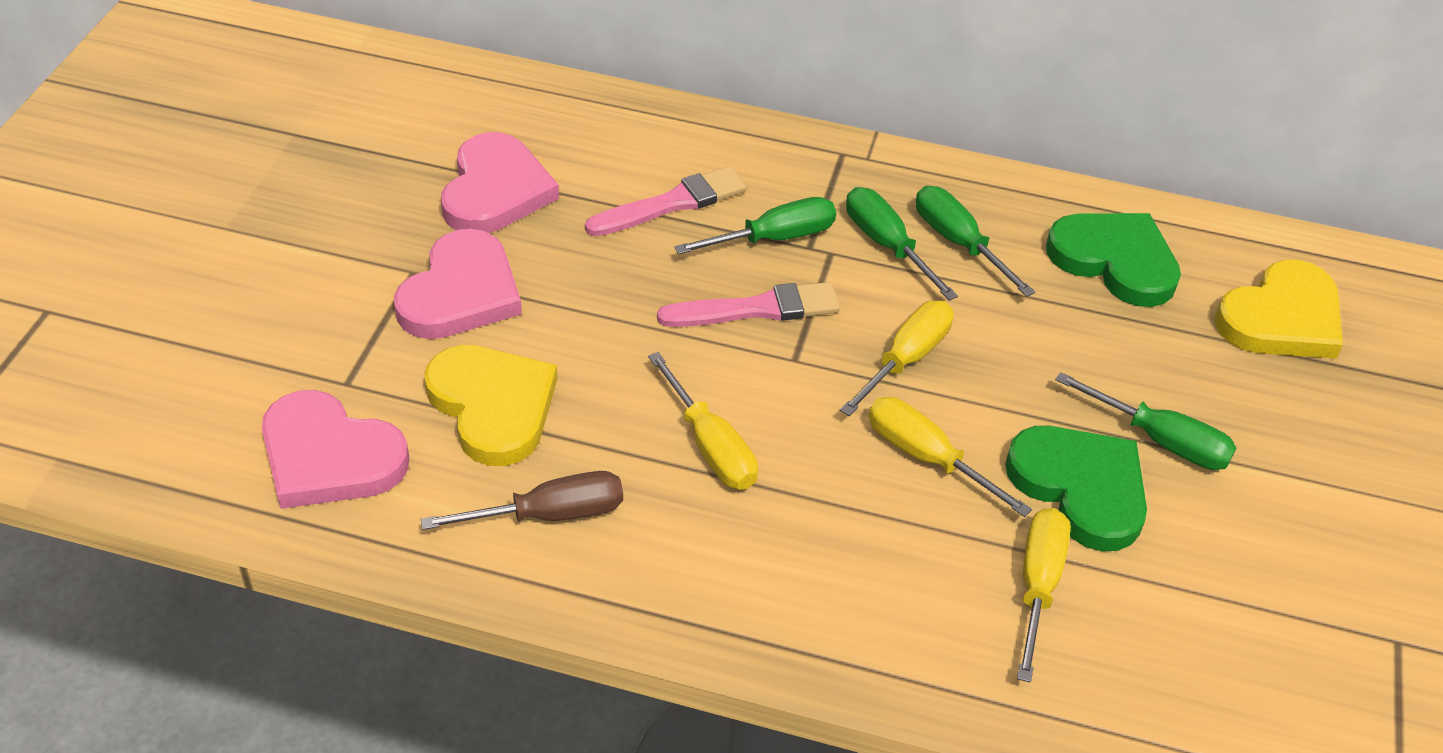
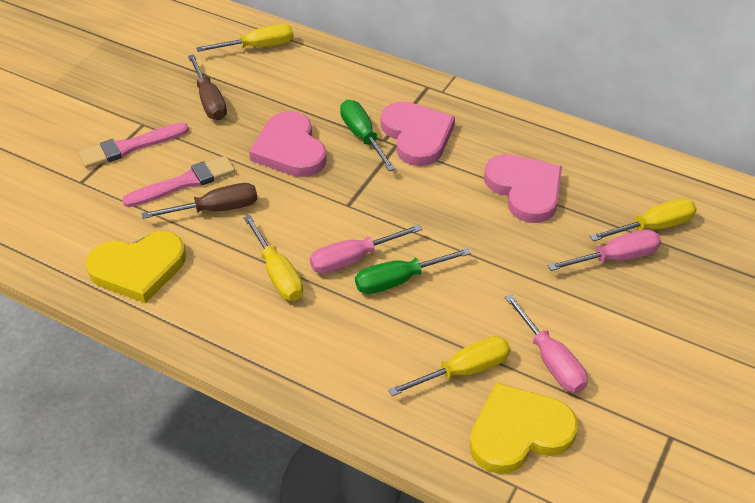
brown screwdriver: [421,471,623,530] = 1 -> [142,183,258,219] [188,54,227,120] = 2
green heart: [1005,426,1147,551] [1046,213,1181,307] = 2 -> none = 0
green screwdriver: [674,197,836,254] [846,187,958,301] [916,186,1035,297] [1055,372,1236,470] = 4 -> [340,100,395,171] [355,248,471,294] = 2
pink screwdriver: none = 0 -> [310,224,422,274] [505,294,588,393] [548,229,661,271] = 3

